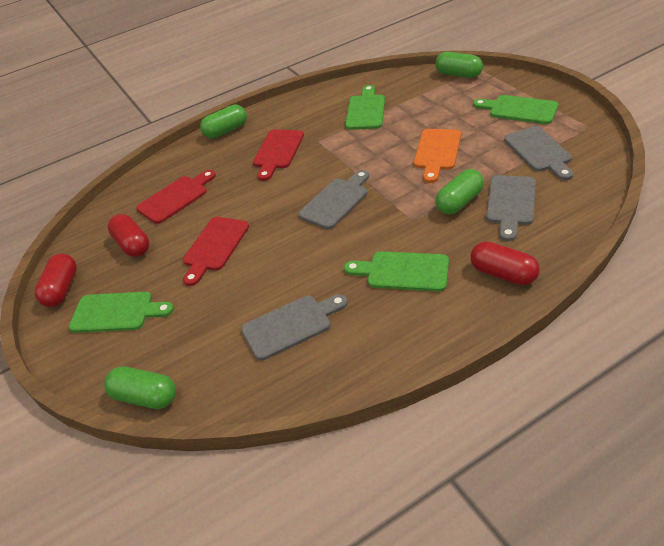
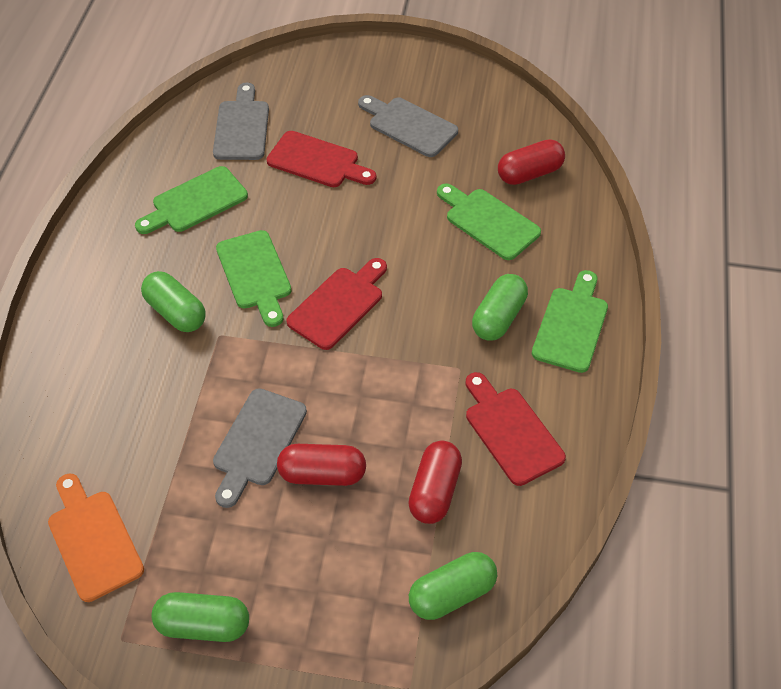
grey cutting board: [241,294,348,361] [298,170,369,229] [486,175,536,241] [504,126,573,180] = 4 -> [213,83,269,160] [213,388,307,508] [358,95,458,157] = 3

